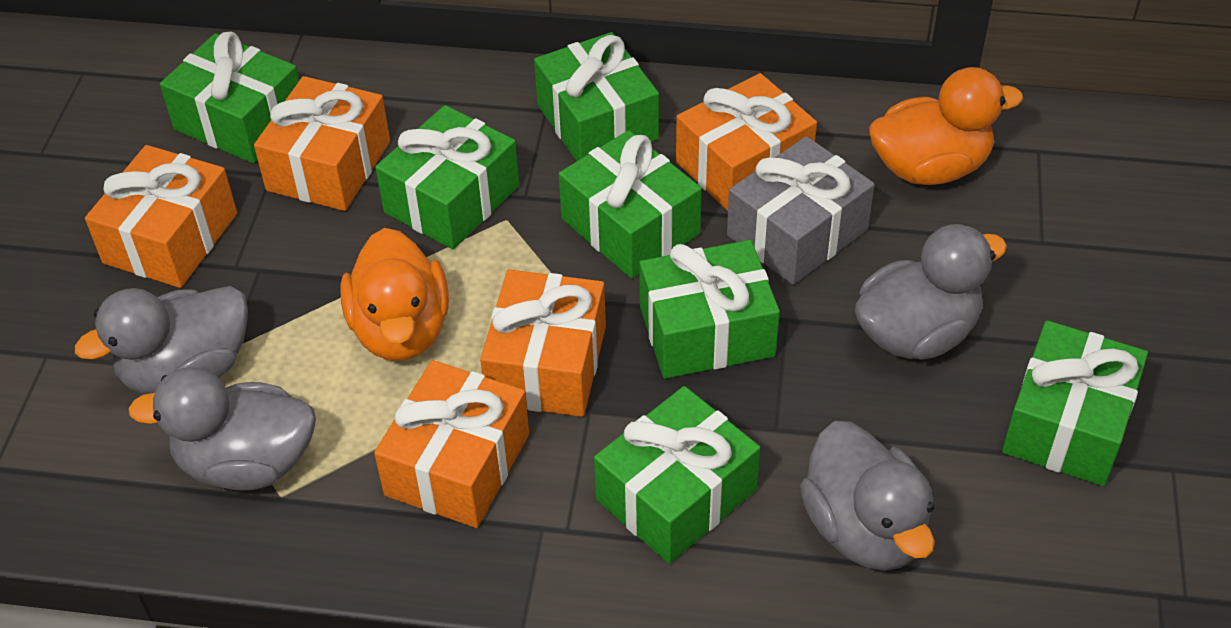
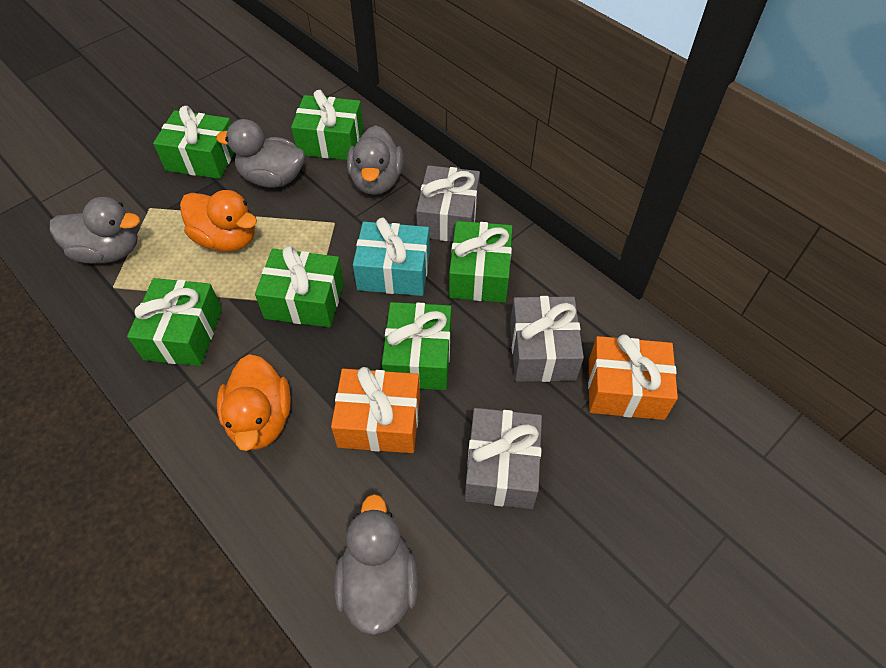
green gift: [160,31,299,163] [375,105,519,250] [534,32,659,161] [559,130,702,278] [594,386,760,564] [639,240,780,379] [1002,320,1148,486] = 7 -> [127,278,222,366] [153,106,234,179] [255,246,344,327] [291,90,364,160] [382,302,451,390] [449,221,512,303] = 6
grey gift: [727,136,875,285] = 1 -> [416,165,480,242] [465,408,542,509] [510,296,584,382] = 3
orange gift: [85,145,237,288] [254,76,390,211] [374,360,529,528] [480,269,606,417] [676,73,817,211] = 5 -> [331,367,420,453] [588,334,678,420] = 2
turquoise gift: none = 0 -> [353,218,430,296] = 1

